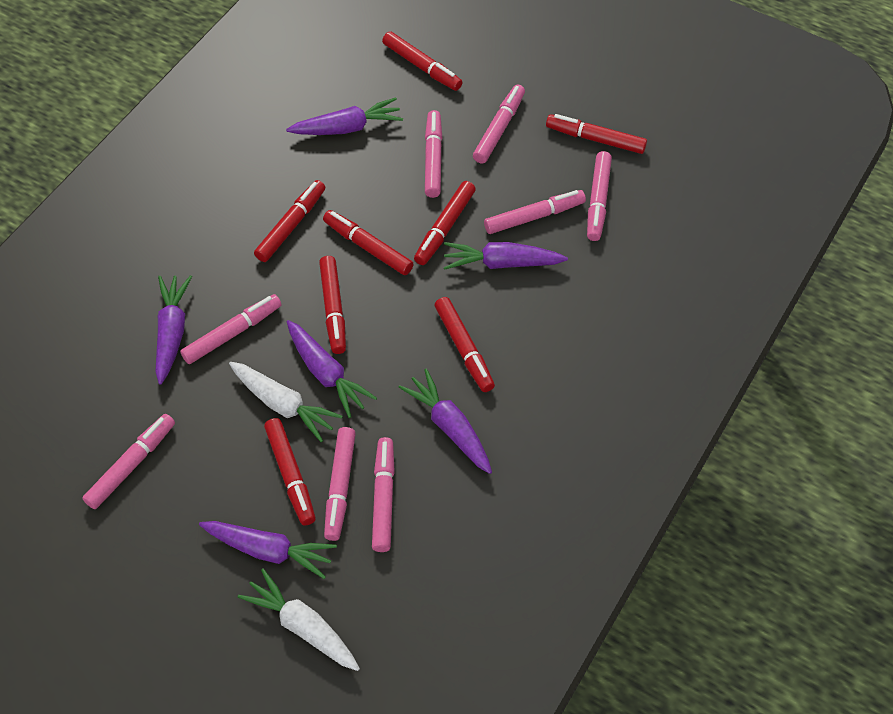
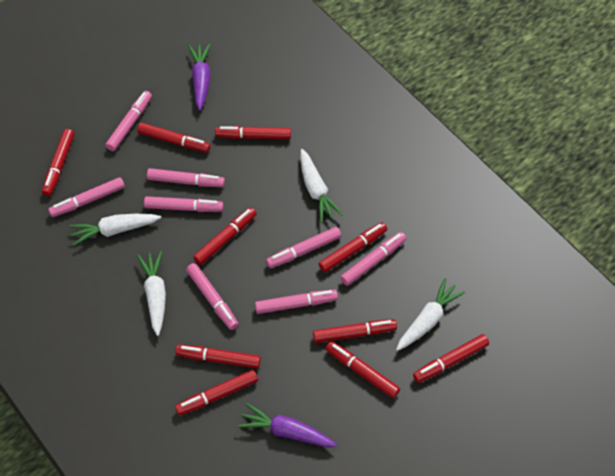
purple carrot: [155,275,192,385] [199,521,337,579] [286,97,403,135] [287,320,377,418] [398,369,492,474] [444,242,568,270] = 6 -> [188,44,210,111] [238,403,337,447] = 2
red marker: [254,180,325,262] [264,418,316,526] [319,256,346,354] [323,210,414,275] [382,31,463,91] [414,181,476,265] [435,297,495,392] [546,114,647,154] = 8 -> [42,129,74,196] [137,122,211,153] [175,345,261,368] [175,370,258,416] [193,207,257,265] [215,126,291,139] [313,319,397,343] [319,222,387,273] [326,341,400,398] [413,334,489,383] = 10
white carrot: [229,362,343,442] [238,569,360,671] = 2 -> [69,214,161,246] [137,251,166,336] [300,149,343,223] [396,278,465,351] = 4

